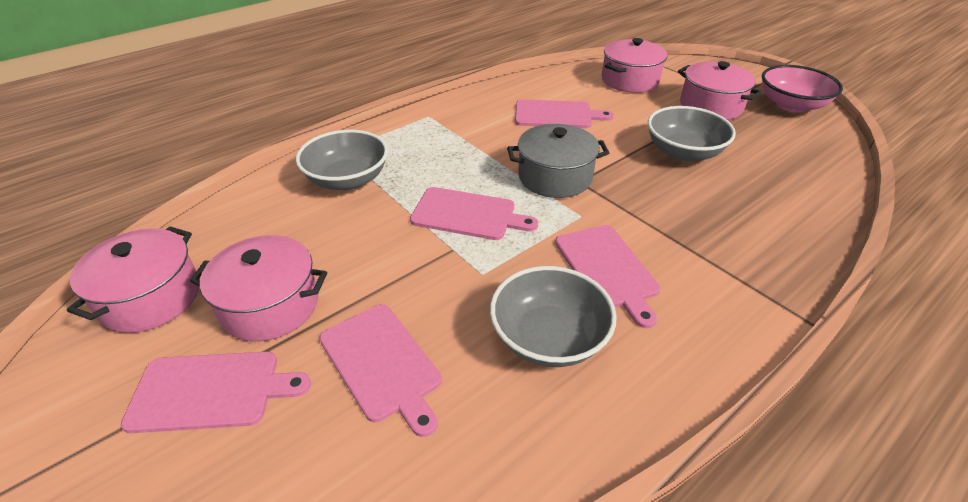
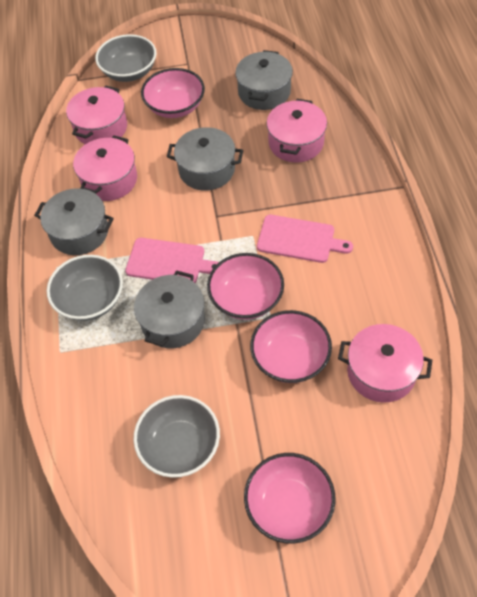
grey pot: [507,124,609,198] = 1 -> [34,188,114,255] [134,270,205,348] [167,127,243,191] [235,50,293,110] = 4
pink bowl: [762,65,843,112] = 1 -> [141,68,205,118] [207,253,284,320] [244,453,336,544] [250,310,332,383] = 4
pink cutting board: [121,351,311,433] [319,304,442,437] [410,187,538,240] [515,99,614,128] [555,225,660,328] = 5 -> [125,238,219,283] [257,215,353,263] = 2

